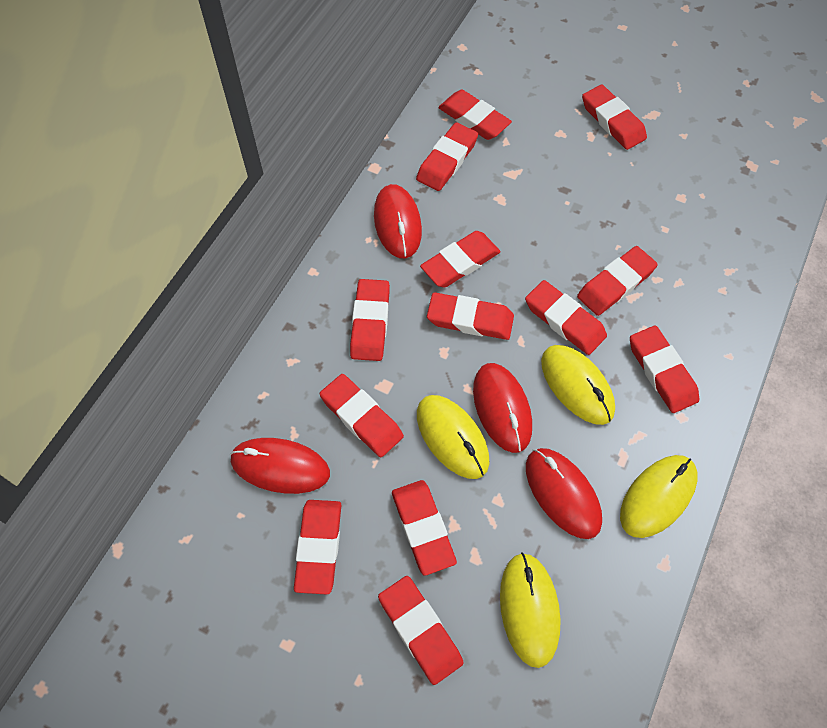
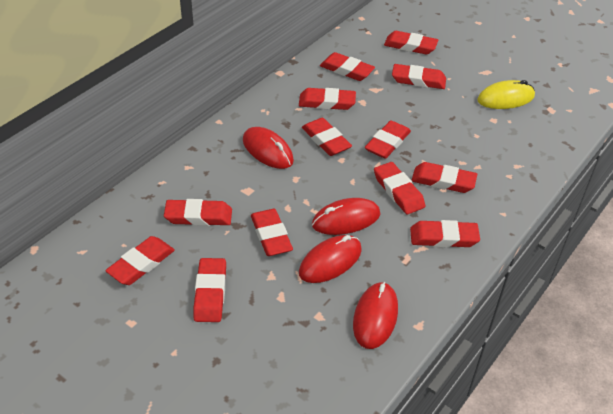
yellow mouse: [417,395,489,479] [500,552,561,668] [541,345,615,425] [620,455,697,538] = 4 -> [477,80,535,109] = 1

